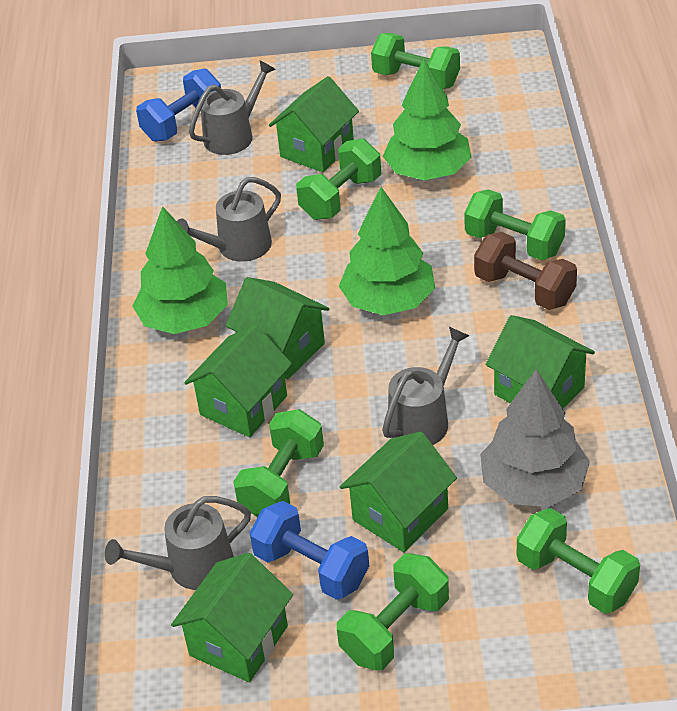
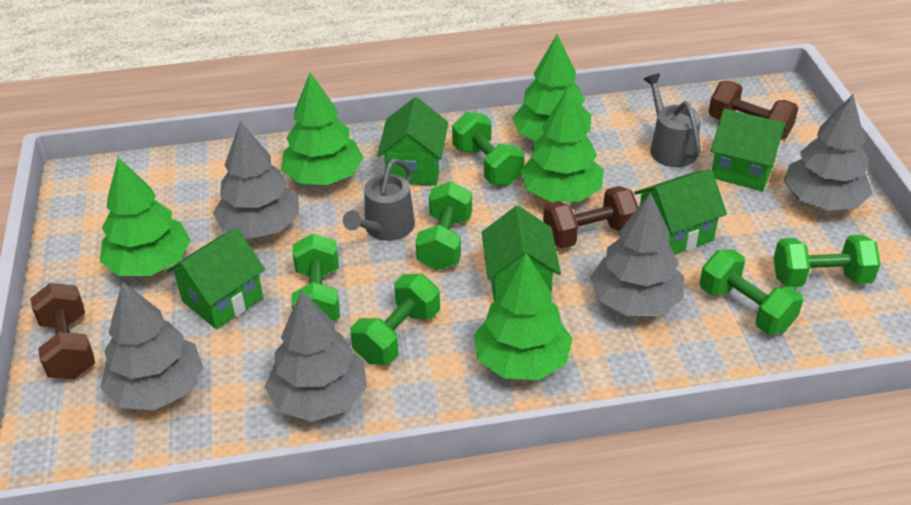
blue dumbbell: [136,68,221,142] [250,501,369,600] = 2 -> none = 0
brown dumbbell: [474,232,577,310] = 1 -> [30,283,95,379] [543,186,638,248] [709,81,798,140] = 3
green house: [171,553,293,682] [184,324,292,437] [226,277,329,379] [269,76,359,172] [340,432,457,552] [486,315,595,409] = 6 -> [166,228,265,329] [377,97,448,186] [481,206,561,301] [634,169,727,255] [711,109,787,191] = 5
green tree: [132,206,228,334] [339,187,435,315] [383,59,471,180] = 3 -> [100,157,191,276] [281,72,364,185] [474,253,573,380] [512,34,591,141] [520,88,604,202] = 5
grey tree: [480,369,590,507] = 1 -> [100,282,203,411] [213,121,299,239] [265,291,367,422] [590,192,684,316] [784,94,873,211] = 5
grey watering can: [105,496,251,590] [177,177,281,262] [189,60,276,155] [382,327,469,445] = 4 -> [343,159,415,241] [643,74,701,167] = 2

